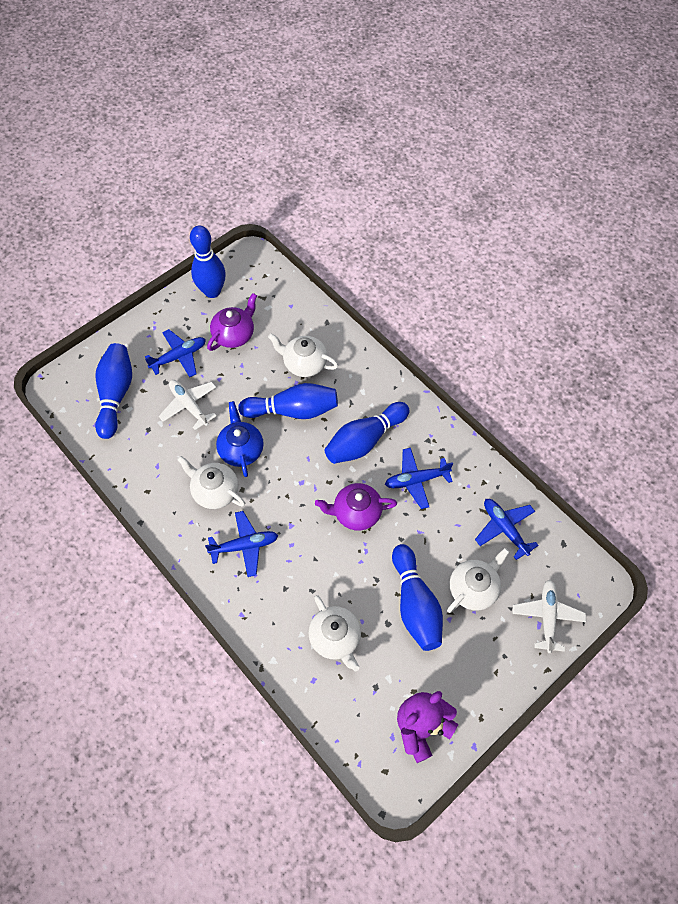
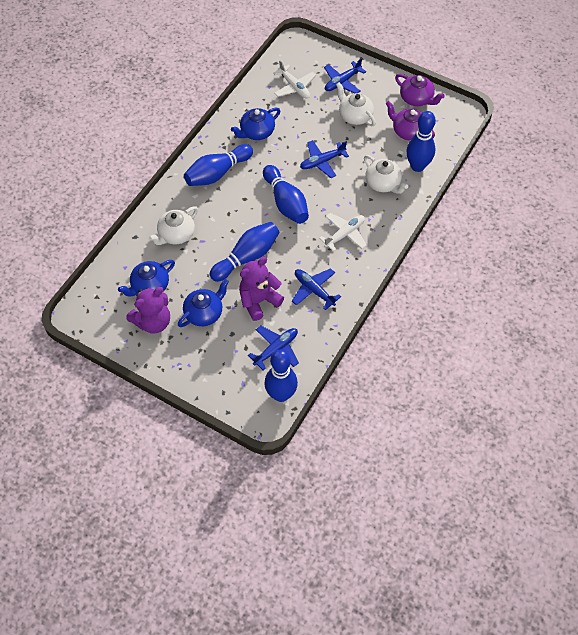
blue teapot: [216,401,264,477] = 1 -> [118,260,175,296] [178,279,229,327] [231,108,280,140] = 3
purple teddy bear: [397,691,459,763] = 1 -> [126,287,170,334] [239,257,284,321] = 2
white teapot: [177,456,245,509] [268,333,338,377] [309,595,361,671] [447,548,509,613] = 4 -> [148,206,198,245] [336,82,376,126] [364,155,408,194] = 3

